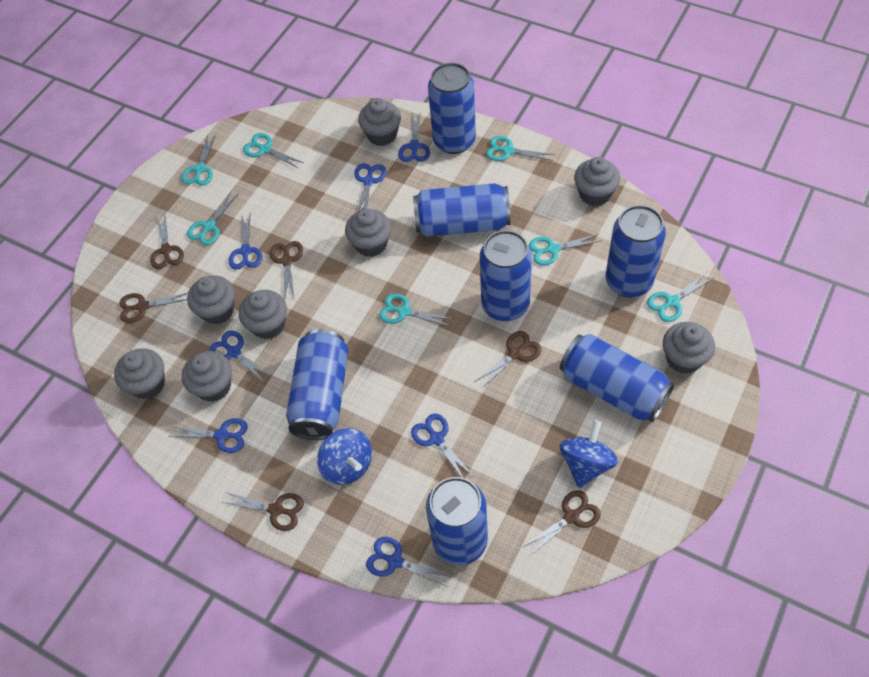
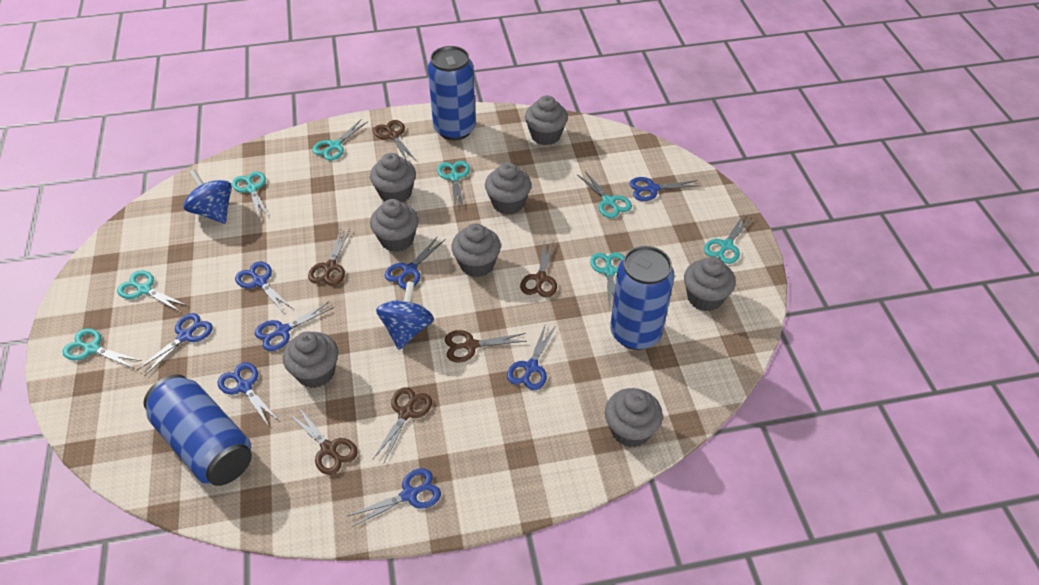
blue can: [286,329,348,440] [413,183,511,237] [426,477,488,565] [428,63,476,154] [480,230,532,321] [560,334,674,423] [606,205,666,298] = 7 -> [143,374,252,486] [428,46,476,140] [610,246,674,350] = 3
blue scissors: [171,418,248,453] [209,331,272,383] [228,212,262,270] [354,163,386,212] [366,537,452,587] [398,111,430,162] [411,414,473,478] = 7 -> [137,313,213,376] [218,362,280,425] [235,261,293,313] [255,302,334,351] [347,468,441,527] [385,236,445,289] [507,323,556,390] [630,177,700,201] = 8
turquoise scissors: [181,135,216,186] [187,191,239,245] [243,133,304,168] [379,293,454,327] [486,136,555,161] [529,234,600,265] [647,272,713,322] = 7 -> [62,328,142,369] [117,270,188,312] [232,171,269,219] [312,120,367,161] [437,161,470,208] [577,171,632,218] [590,252,624,311] [704,215,753,264] = 8

